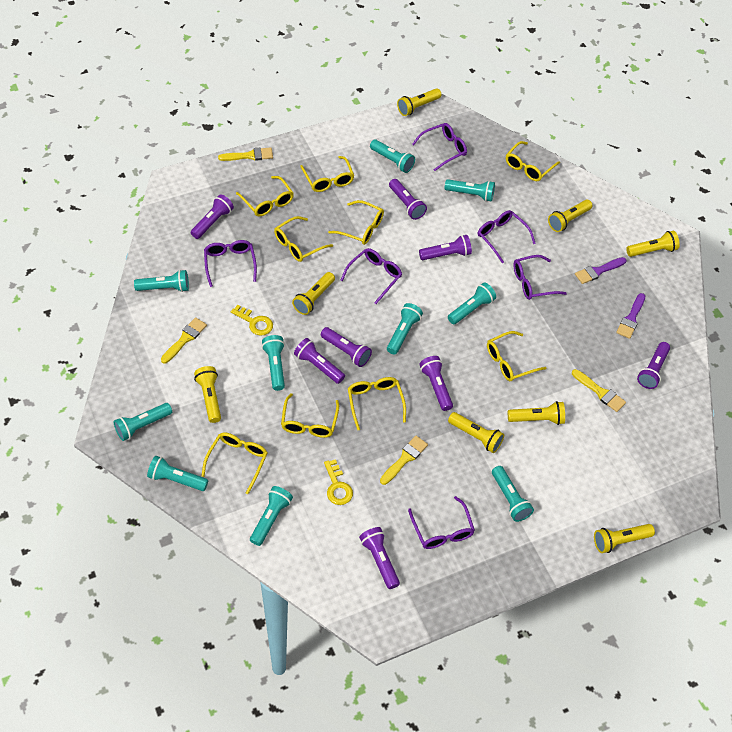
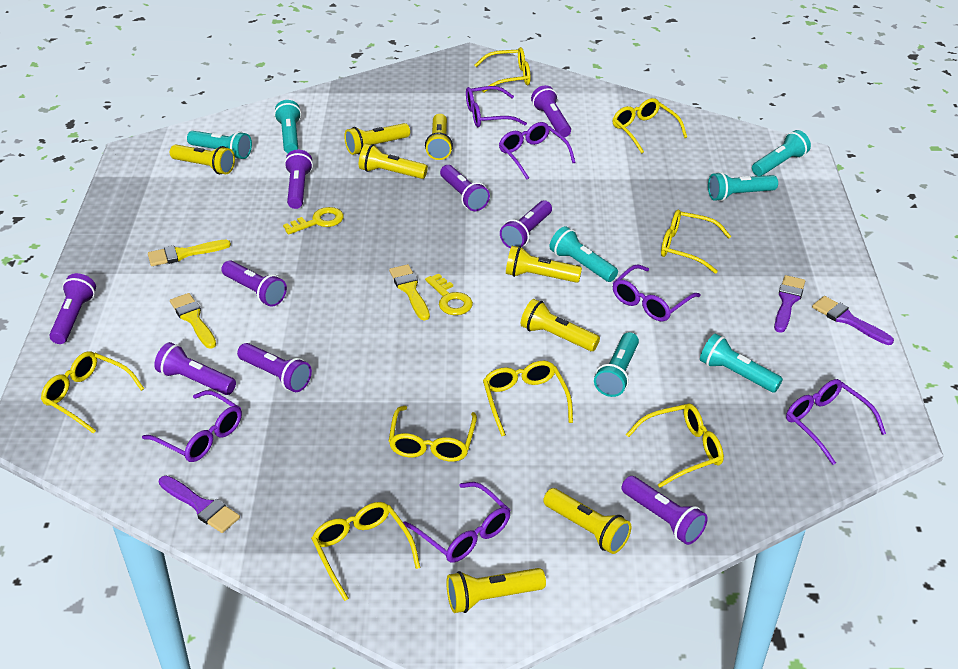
purple brush: [575,257,626,284] [616,293,645,339] = 2 -> [159,476,240,533] [774,275,805,333] [812,296,894,345] = 3
purple flashlight: [191,194,234,239] [294,338,345,384] [321,327,372,367] [359,527,400,589] [389,179,427,220] [419,235,472,260] [419,356,453,411] [637,342,670,389] = 8 -> [49,273,96,344] [154,342,236,395] [221,260,287,307] [237,343,312,392] [284,150,313,209] [440,165,490,211] [500,200,552,249] [531,85,571,137] [622,476,708,545] = 9
turquoise flashlight: [114,403,172,441] [134,270,189,292] [147,456,208,491] [250,486,293,546] [262,335,285,391] [370,140,415,173] [387,303,423,355] [445,179,495,201] [448,283,496,324] [492,466,534,522] = 10 -> [187,131,252,159] [274,100,301,153] [550,226,618,282] [594,332,639,397] [700,333,783,393] [708,172,778,201] [752,130,811,176] = 7
yellow brush: [161,317,207,364] [218,148,273,161] [380,436,428,485] [572,369,626,412] = 4 -> [148,240,231,266] [170,293,216,349] [389,264,430,321] = 3
yellow glasses: [201,432,268,494] [236,176,294,217] [274,216,333,262] [281,393,339,438] [300,156,354,192] [328,200,384,245] [348,377,406,430] [487,331,547,381] [506,141,560,181] = 9 -> [41,351,144,434] [311,502,420,601] [389,406,477,462] [475,47,531,93] [483,361,573,436] [613,98,687,154] [626,404,724,488] [661,210,731,274] = 8

